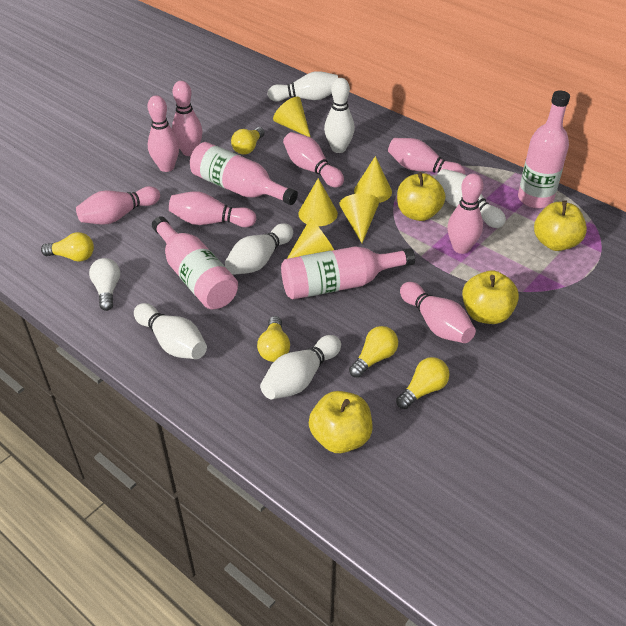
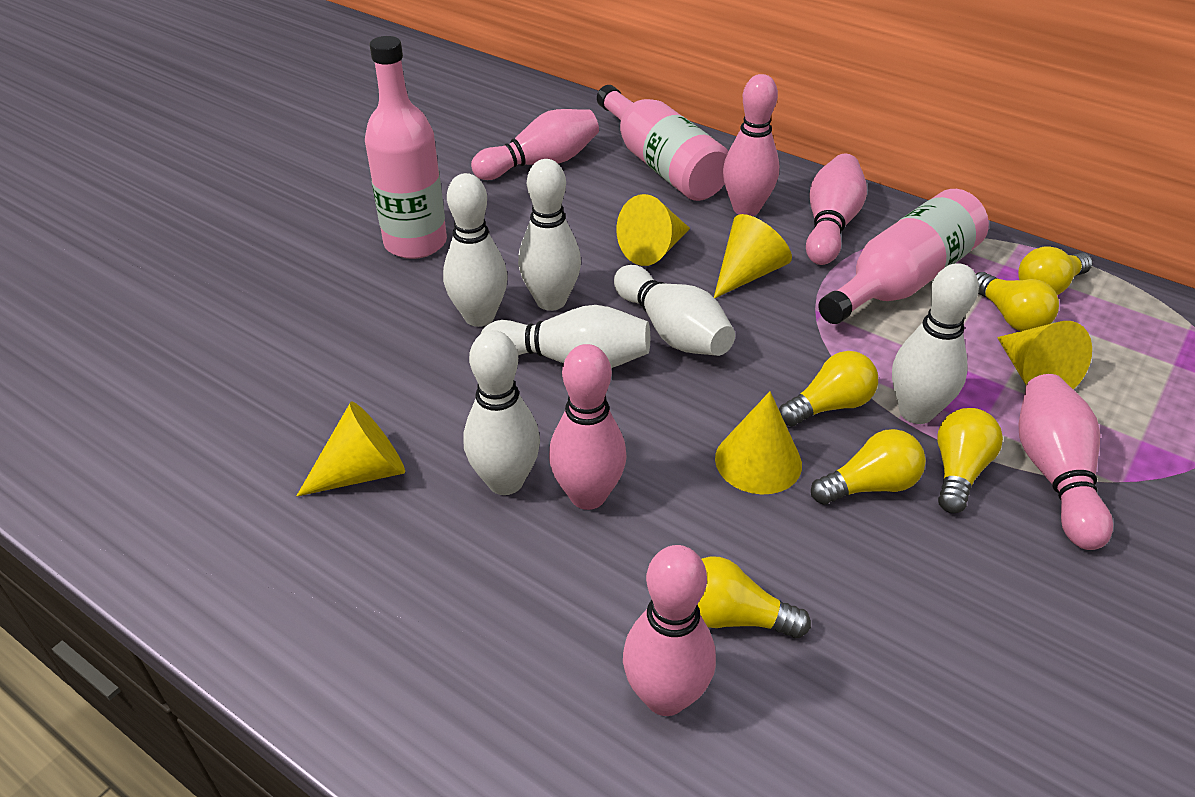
pink bottle: [152,216,238,309] [190,142,298,205] [281,246,415,300] [518,90,570,209] = 4 -> [365,36,447,259] [597,85,729,201] [818,189,989,324] = 3
pink bowling pin: [76,186,160,225] [147,95,179,172] [169,191,256,227] [172,81,203,156] [283,132,344,187] [388,138,465,174] [400,282,476,343] [447,173,483,254] = 8 -> [471,109,599,180] [549,344,627,510] [623,545,716,716] [723,74,779,216] [806,154,867,265] [1018,374,1113,550] = 6
white light bulb: [89,258,120,311] = 1 -> none = 0
yellow apple: [309,391,373,453] [397,172,446,221] [462,271,519,324] [534,200,587,251] = 4 -> none = 0
yellow light bulb: [41,232,94,262] [231,127,264,154] [257,316,290,362] [349,326,398,378] [396,357,450,409] = 5 -> [698,556,811,638] [779,351,878,427] [811,429,926,505] [938,408,1003,513] [976,272,1059,331] [1018,246,1092,295] = 6

